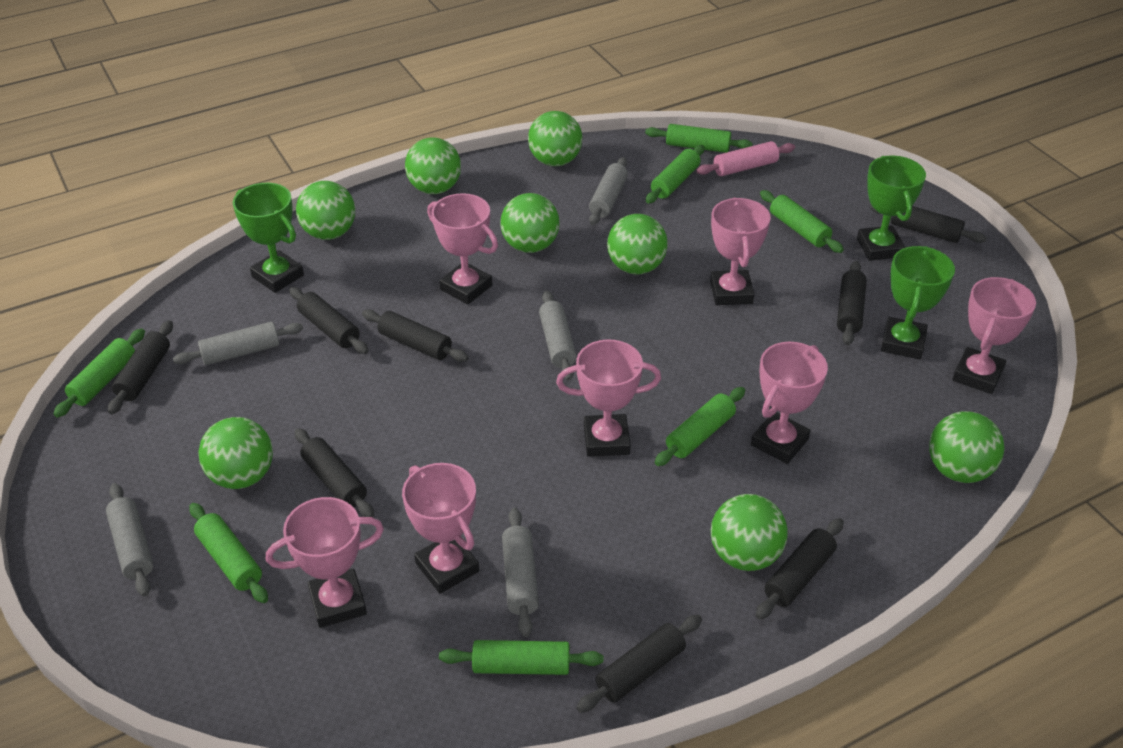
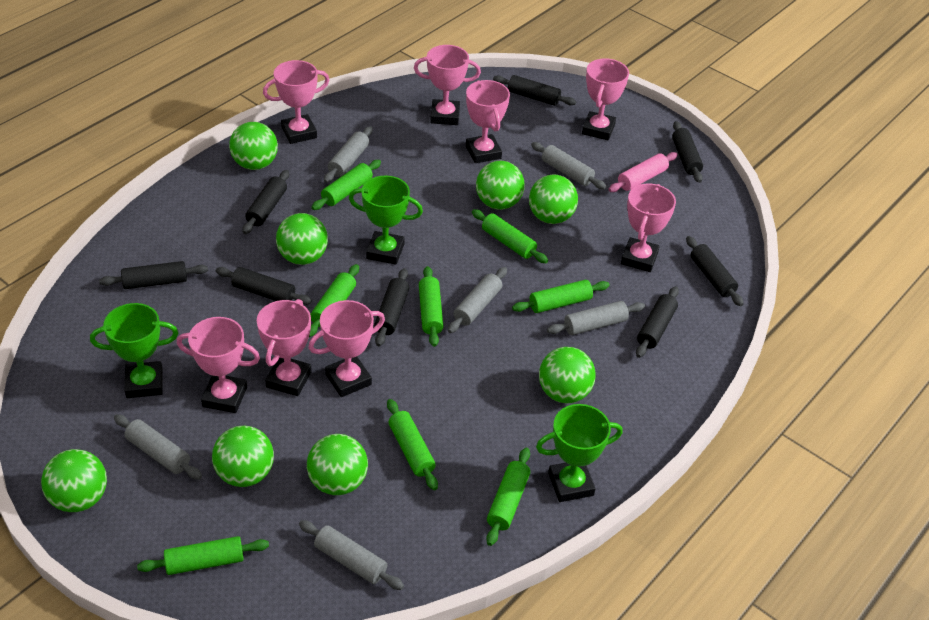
green rolling pin: [54,328,145,418] [189,503,268,603] [439,640,603,675] [645,124,753,153] [646,145,705,204] [655,387,745,466] [760,190,844,253] = 7 -> [137,536,269,575] [309,264,359,337] [311,160,381,210] [387,399,438,490] [419,266,444,347] [472,209,548,263] [486,448,530,546] [512,280,610,313] = 8
grey rolling pin: [106,483,154,596] [173,322,303,365] [502,508,539,637] [539,290,577,380] [589,157,628,225] = 5 -> [114,414,202,480] [299,520,404,590] [324,126,373,183] [448,267,507,333] [531,142,606,189] [547,301,645,335] = 6
pink trophy: [266,497,384,628] [402,463,479,594] [427,193,498,304] [556,340,661,457] [710,197,771,305] [751,342,828,464] [952,277,1036,394] = 7 -> [177,317,260,413] [257,299,312,396] [263,60,329,144] [308,300,385,397] [414,45,481,125] [466,80,510,163] [582,58,629,140] [621,183,676,272] = 8

